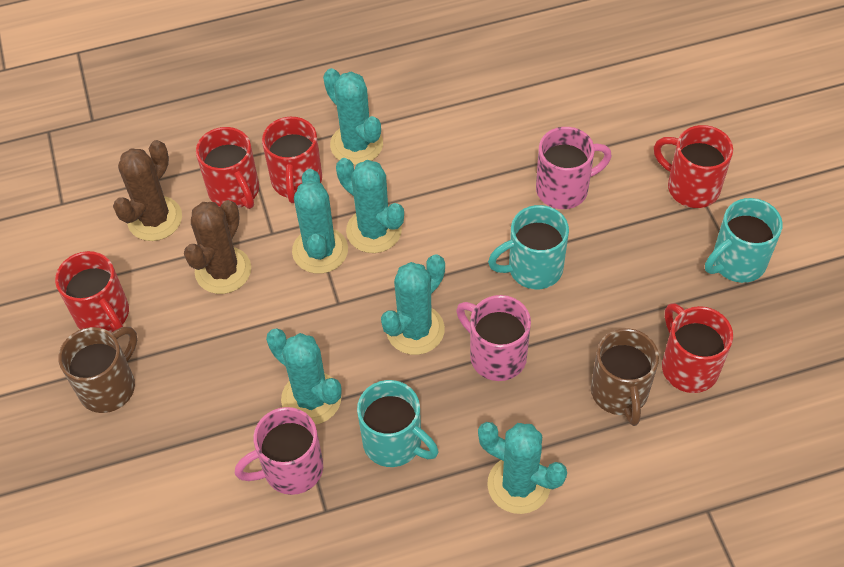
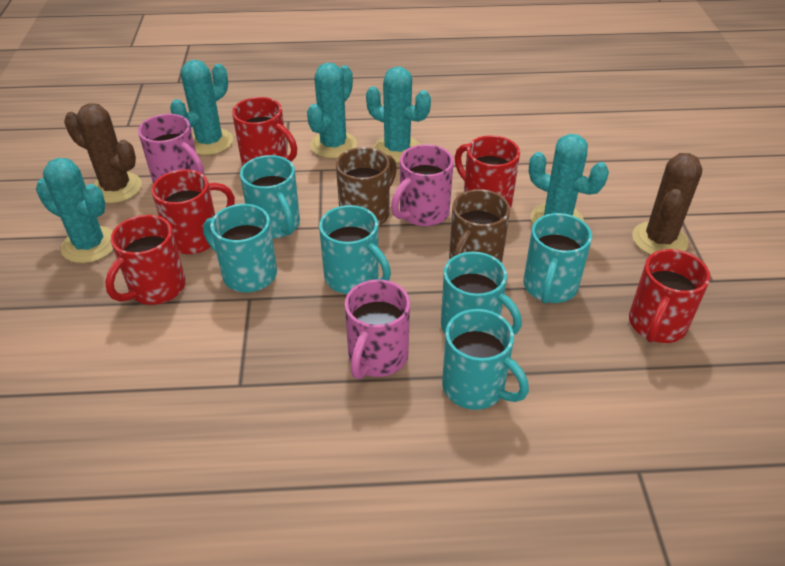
turquoise cactus: [266,329,342,425] [292,169,348,274] [323,68,383,165] [336,158,404,253] [381,254,445,355] [478,422,567,514] = 6 -> [36,158,113,263] [170,60,233,155] [307,63,357,159] [366,67,431,163] [529,134,609,224] = 5
turquoise mug: [357,380,439,467] [488,205,569,289] [705,198,783,283] = 3 -> [203,204,277,292] [240,155,300,238] [319,205,391,294] [441,252,522,335] [442,309,529,410] [523,213,592,304] = 6

